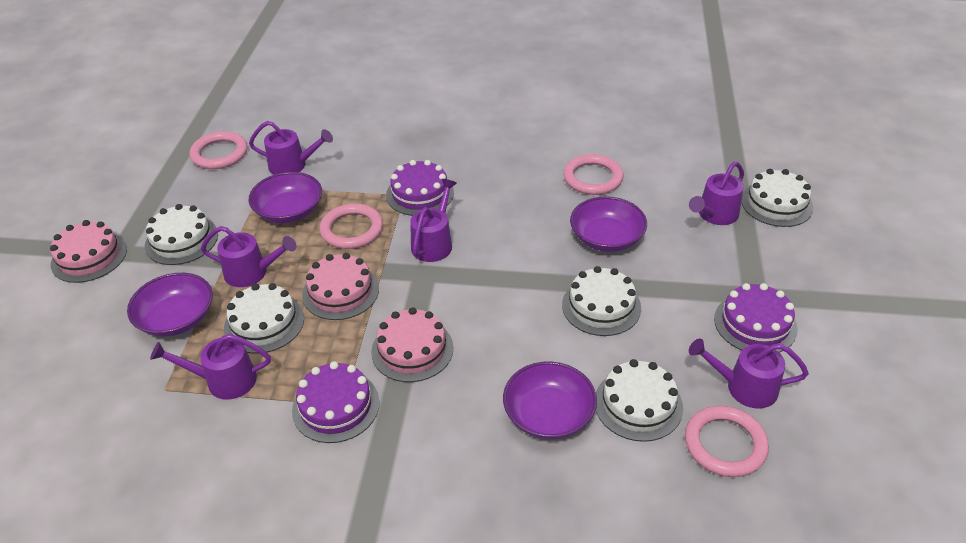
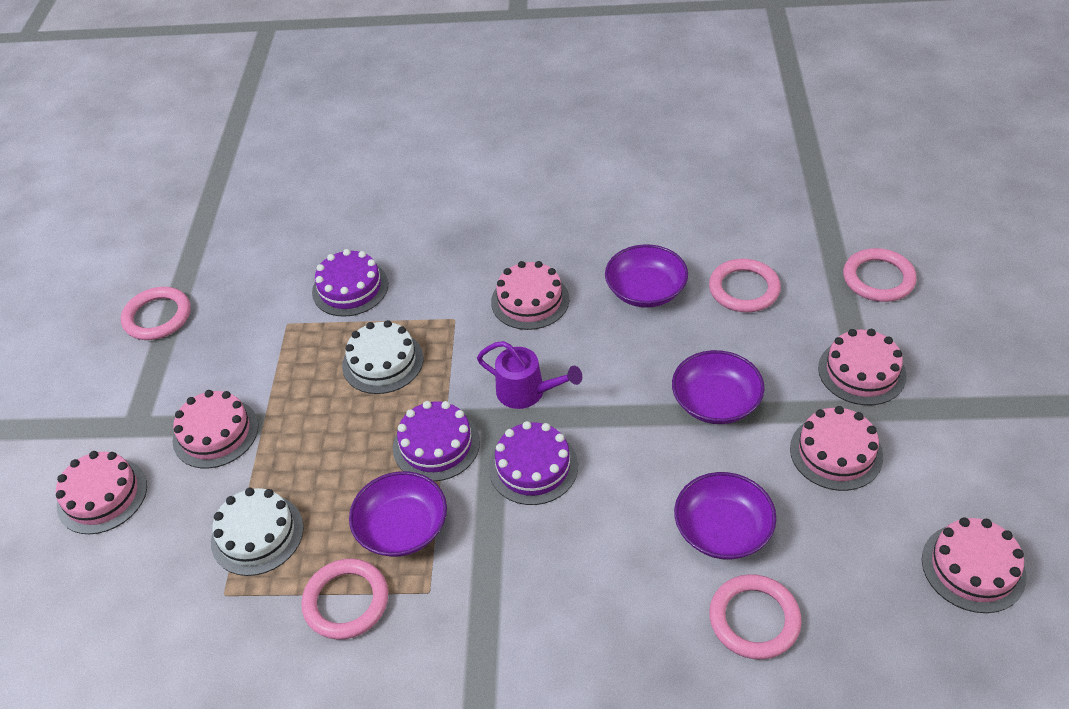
pink cake: [50,220,127,283] [302,253,379,320] [371,307,453,382] = 3 -> [56,451,147,534] [172,390,258,468] [491,261,569,330] [790,406,883,491] [818,329,907,405] [922,518,1027,613] = 6
pink ring: [190,131,248,169] [319,204,383,249] [563,154,623,195] [685,406,769,477] = 4 -> [121,287,191,340] [301,558,388,640] [709,259,781,312] [709,574,802,659] [843,248,917,302] = 5
purple watering can: [150,334,271,400] [201,226,297,287] [249,121,333,175] [410,179,457,262] [689,162,744,225] [689,339,809,409] = 6 -> [477,341,582,409] = 1
white cake: [145,204,218,265] [224,283,304,354] [562,266,641,336] [596,359,683,442] [741,169,814,227] = 5 -> [211,488,304,576] [342,320,423,394] = 2

